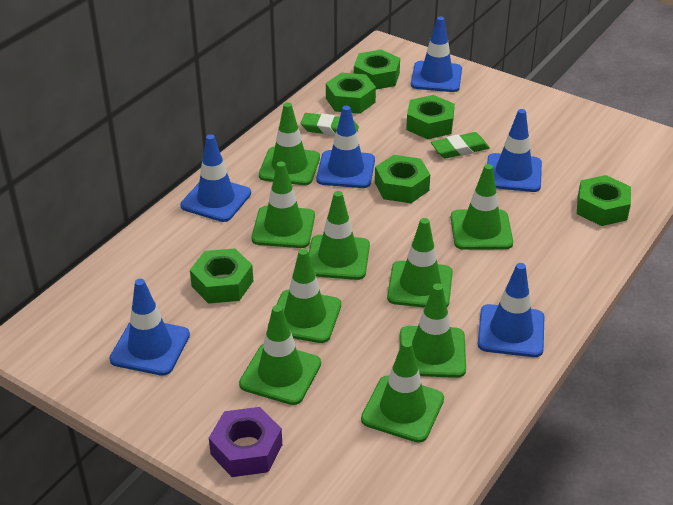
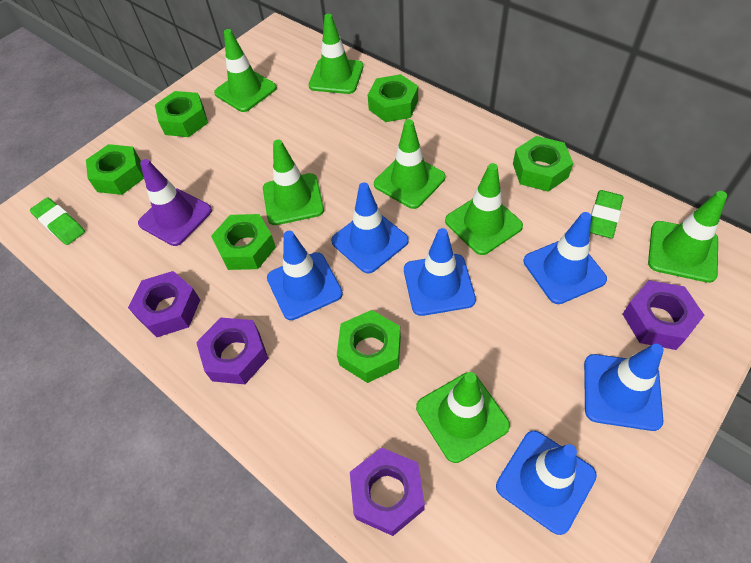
green traffic cone: [239,305,321,405] [252,161,315,248] [259,102,320,185] [268,249,341,343] [309,191,370,280] [361,340,444,443] [387,218,453,308] [400,283,466,378] [451,164,513,250] = 9 -> [214,29,277,112] [263,140,324,225] [309,14,363,94] [374,119,445,209] [416,372,510,463] [445,163,523,255] [648,191,727,283] = 7
purple nut: [209,407,282,477] = 1 -> [128,271,200,337] [196,318,269,384] [350,447,425,536] [623,280,704,350] = 4
purple traffic cone: none = 0 -> [138,159,212,246] = 1

